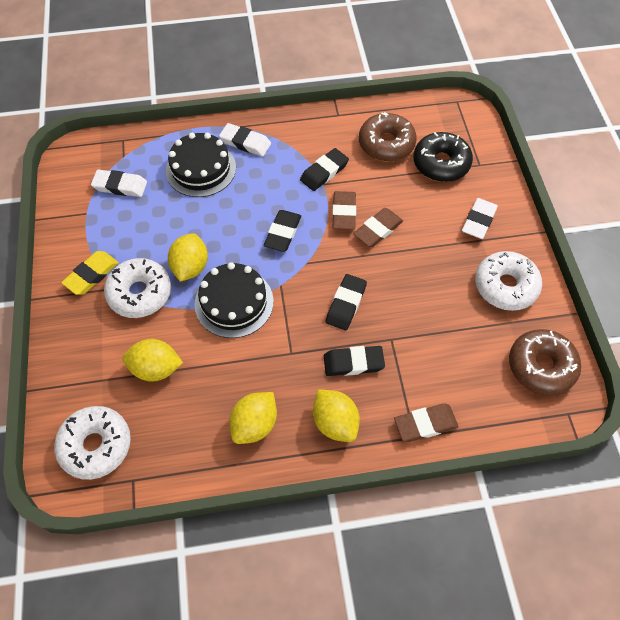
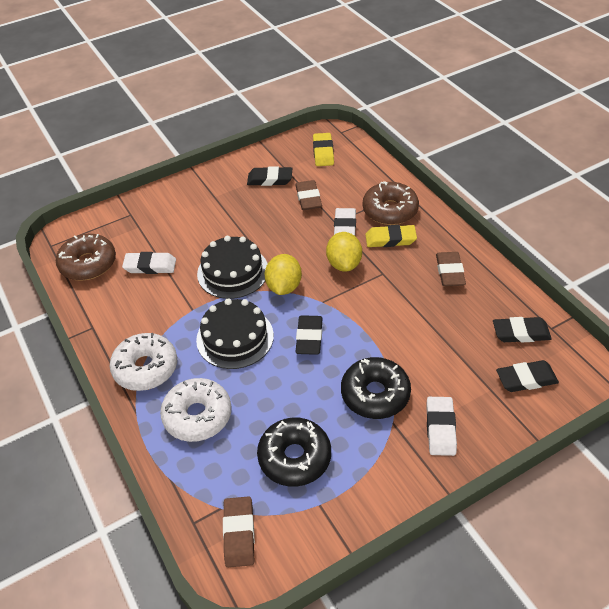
black donut: [413,132,473,182] = 1 -> [257,417,331,487] [341,357,411,419] = 2
white donut: [54,406,131,480] [104,258,171,318] [475,251,542,311] = 3 -> [110,333,177,391] [160,378,232,442] = 2
yellow eraser: [61,251,119,295] = 1 -> [313,133,334,166] [365,225,417,247] = 2
yellow lemon: [122,339,183,382] [168,233,208,282] [229,392,277,444] [313,389,360,442] = 4 -> [265,254,302,295] [326,232,362,272] = 2

